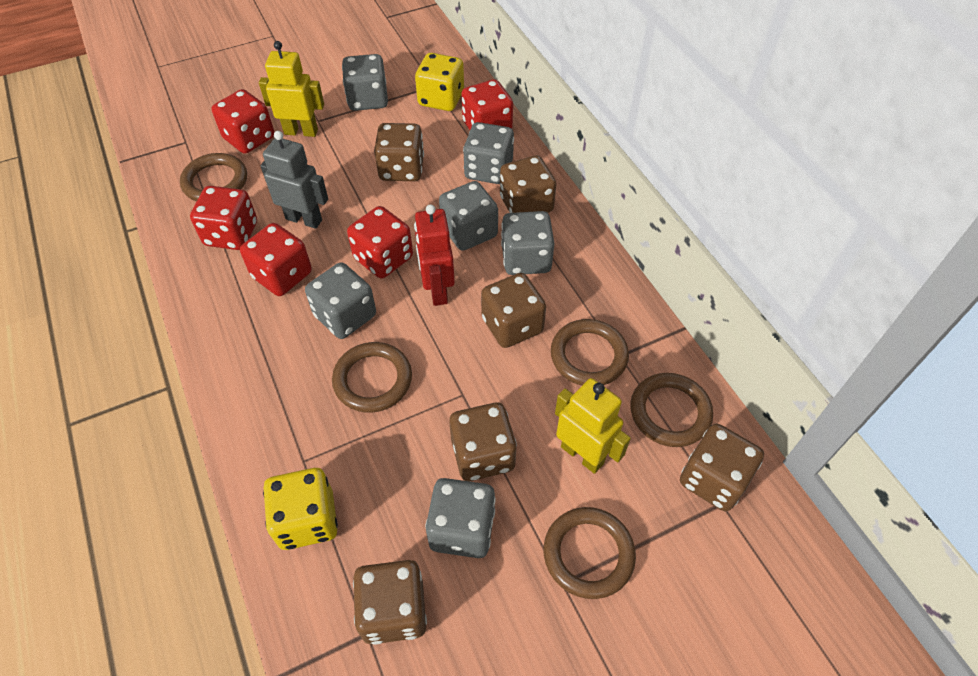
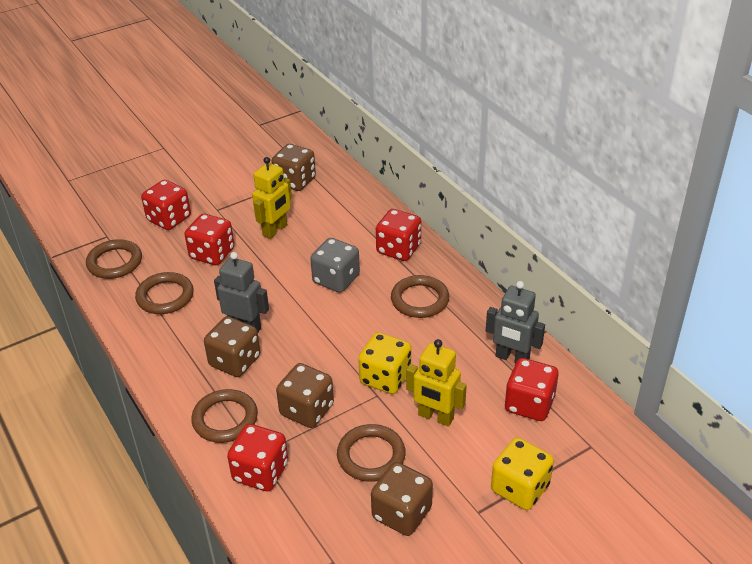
brown dice: [353,560,427,645] [374,123,424,181] [449,402,517,481] [481,273,546,348] [500,155,556,213] [680,424,764,511] = 6 -> [204,316,260,377] [272,144,316,191] [276,363,334,428] [371,462,433,536] = 4
grey dice: [305,262,376,339] [342,54,388,111] [425,478,496,558] [439,181,498,251] [463,122,514,184] [501,211,554,275] = 6 -> [310,238,360,293] = 1
grey robot: [261,131,328,229] = 1 -> [214,252,269,332] [486,281,545,364] = 2
red robot: [414,205,455,306] = 1 -> none = 0

